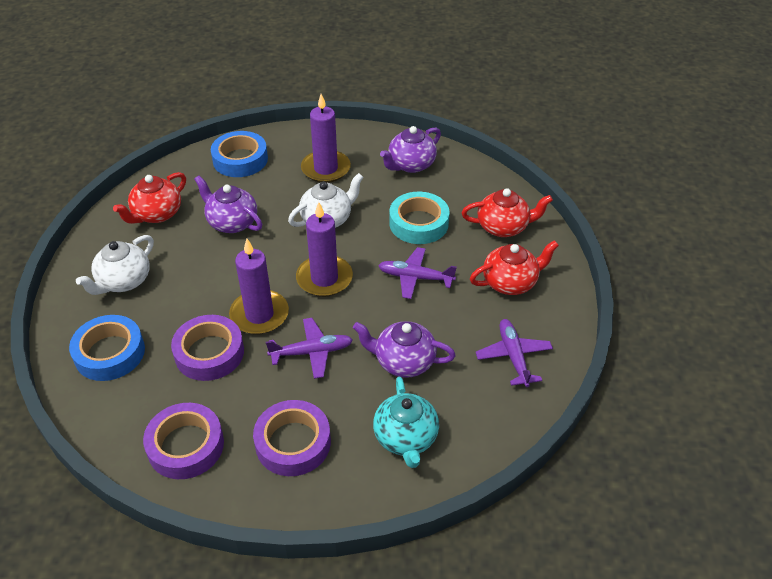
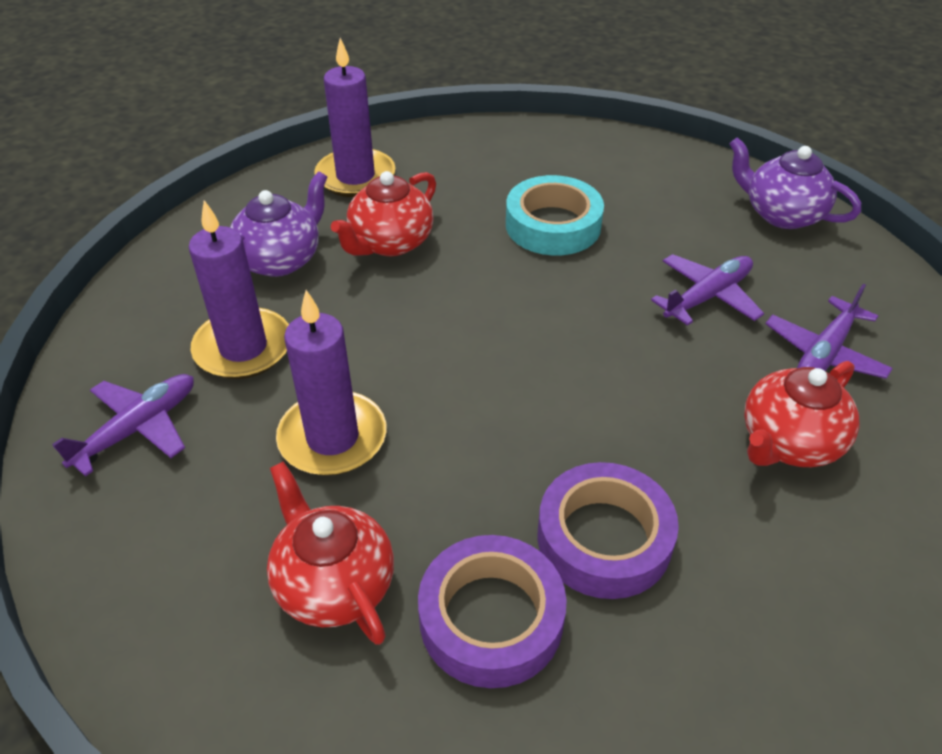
blue tape: [69,315,145,381] [211,131,268,177] = 2 -> none = 0
purple tape: [143,403,224,479] [171,315,244,381] [253,400,331,476] = 3 -> [418,535,567,688] [537,462,679,599] = 2
purple teapot: [194,175,262,233] [353,321,456,378] [380,126,441,173] = 3 -> [230,171,327,277] [729,137,861,229] = 2
turquoise teapot: [373,377,439,468] = 1 -> none = 0
white teapot: [76,235,154,295] [288,173,363,228] = 2 -> none = 0

